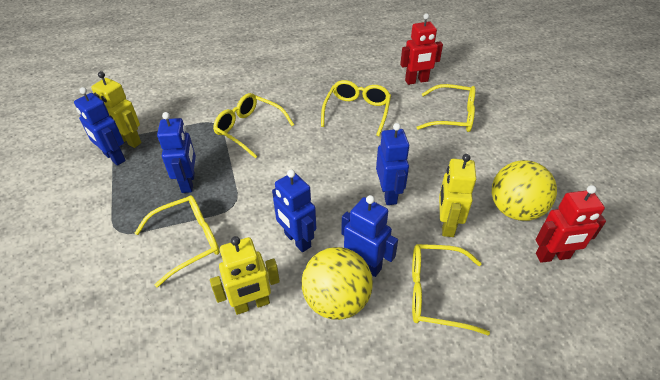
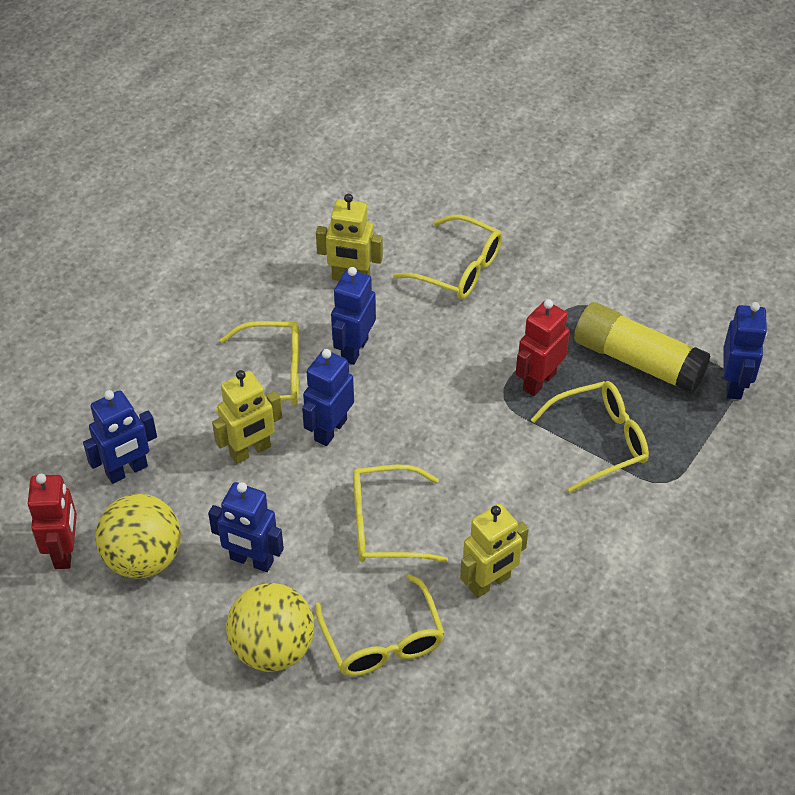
yellow glue stick: none = 0 -> [574,302,711,394] = 1

